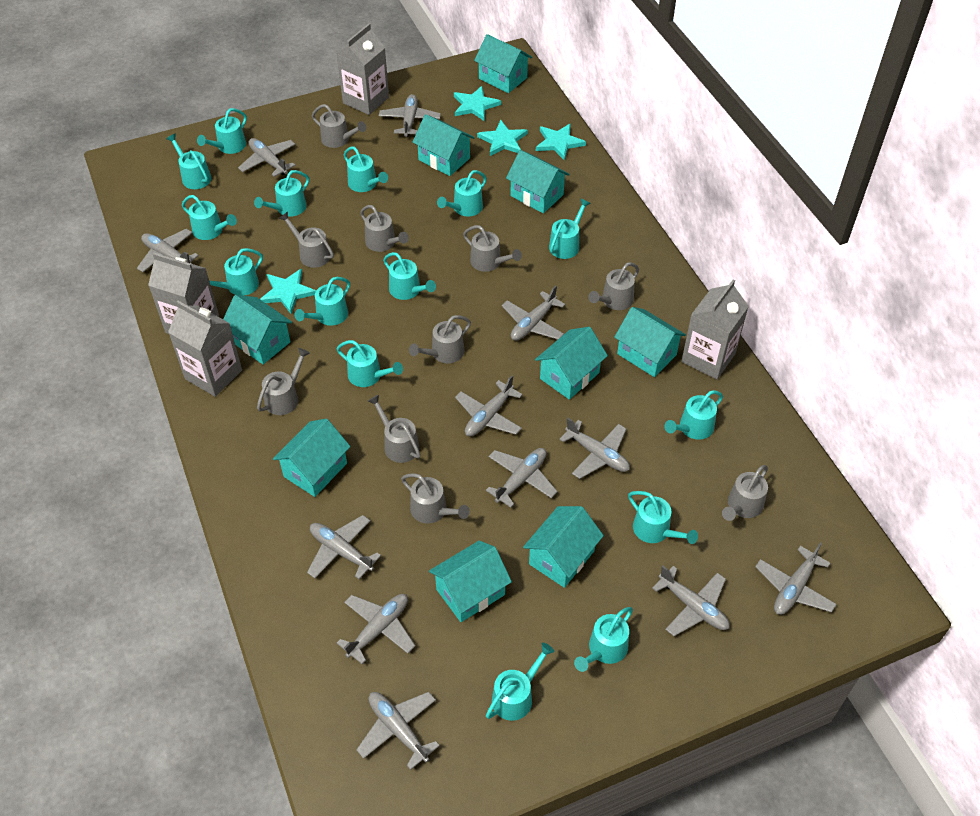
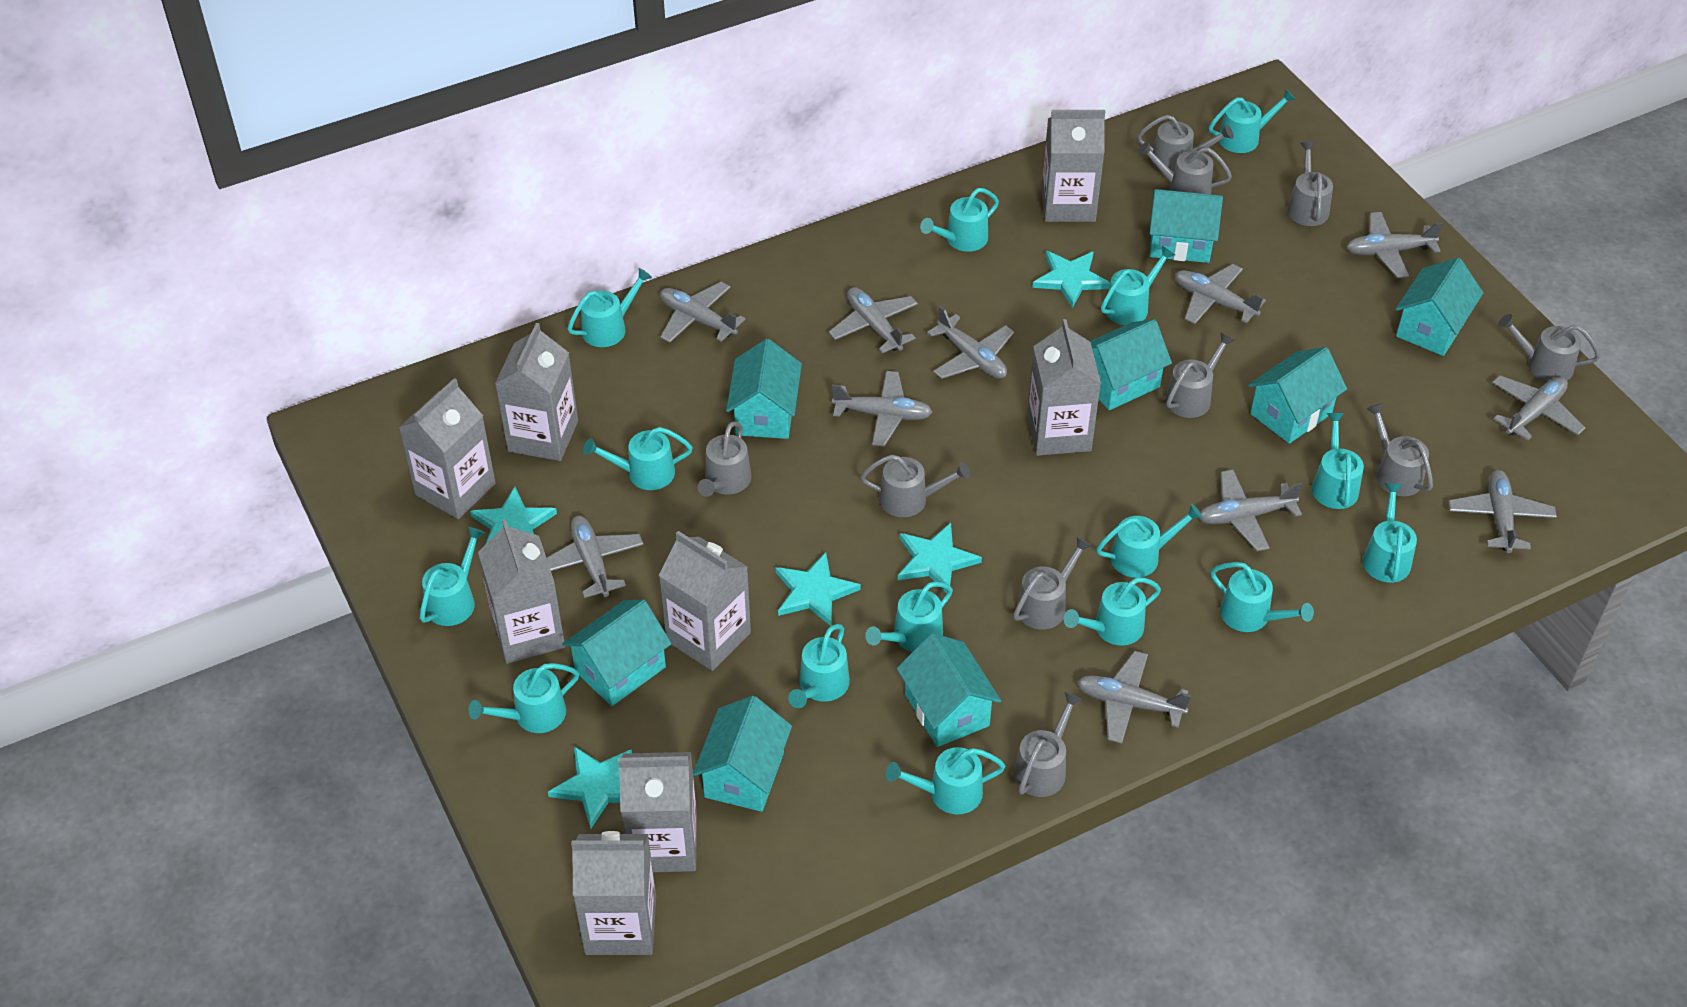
grey carton: [148,253,219,334] [168,301,242,397] [336,23,389,115] [681,280,749,379] = 4 -> [399,378,496,519] [478,519,565,664] [495,323,578,461] [571,831,656,955] [618,752,697,872] [659,531,751,671] [1027,319,1101,456] [1042,110,1105,222] = 8
grey plane: [137,229,199,272] [238,138,296,177] [307,515,381,579] [337,594,415,664] [356,692,440,770] [379,94,441,137] [455,375,523,437] [486,448,558,508] [502,285,565,341] [559,418,630,479] [652,566,730,636] [755,543,837,615] = 12 -> [547,516,644,598] [660,282,745,343] [829,287,918,353] [832,371,932,447] [927,306,1014,379] [1077,651,1191,744] [1175,264,1266,324] [1199,470,1302,551] [1347,212,1443,278] [1449,470,1557,553] [1492,375,1585,441] = 11
turquoise house: [223,295,292,364] [273,419,350,497] [413,114,475,176] [429,541,512,622] [474,34,532,93] [506,150,570,213] [523,506,604,588] [535,327,608,400] [614,307,686,377] = 9 -> [563,600,672,706] [693,696,792,812] [726,339,802,439] [897,633,1001,747] [1090,319,1172,410] [1149,189,1223,263] [1248,347,1347,444] [1395,258,1483,356] = 8
turquoise star: [260,269,316,314] [454,86,501,122] [477,120,528,156] [536,123,586,160] = 4 -> [470,487,557,544] [548,746,632,828] [776,552,861,626] [898,523,982,594] [1032,251,1110,308] = 5

